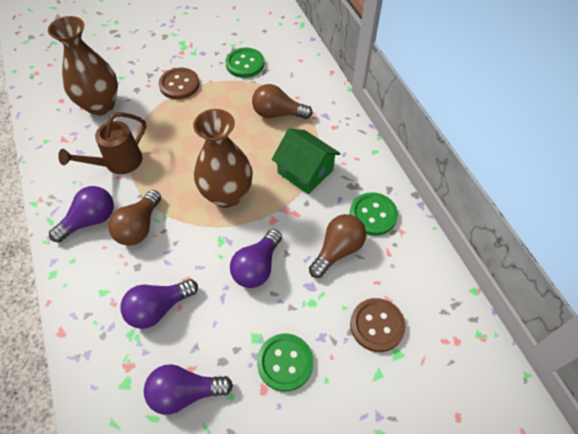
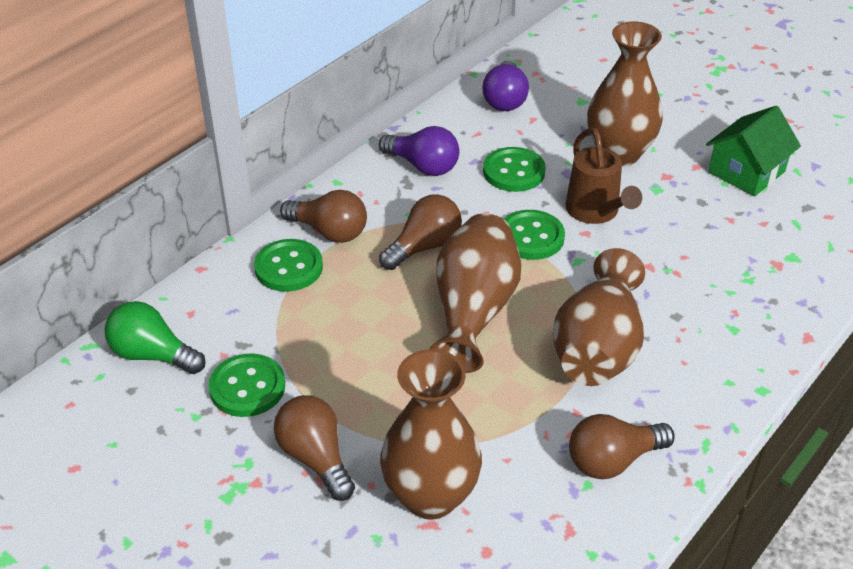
brown button: [159,68,200,99] [350,298,405,352] = 2 -> none = 0
brown light bulb: [108,190,161,246] [252,84,313,119] [309,214,366,278] = 3 -> [274,395,355,501] [280,190,367,243] [379,194,462,270] [569,414,675,479] = 4
brown vase: [48,16,118,116] [193,109,253,208] = 2 -> [380,349,482,520] [429,213,522,373] [553,248,645,386] [587,21,663,166] = 4
green button: [226,48,264,78] [257,334,313,392] [350,192,398,236] = 3 -> [208,354,285,417] [254,239,323,292] [483,147,546,192] [504,210,565,260] = 4
green light bulb: none = 0 -> [105,301,206,374] = 1
purple light bulb: [49,186,114,243] [120,279,198,329] [144,364,233,415] [230,229,282,288] = 4 -> [379,126,459,176] [483,60,529,111] = 2

